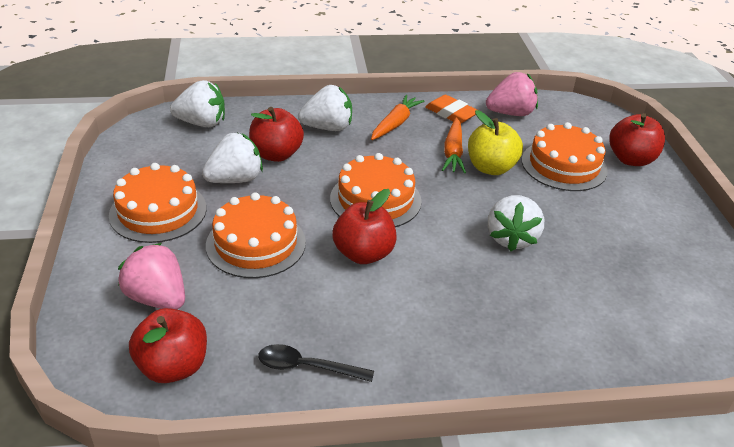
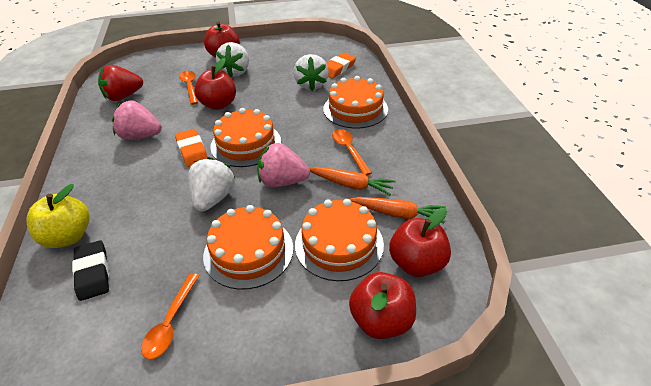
black eraser: none = 0 -> [72,240,109,301] = 1
black spoon: [258,344,374,382] = 1 -> none = 0
orange eraser: [425,95,477,123] = 1 -> [175,129,208,167] [326,53,356,78] = 2
orange spoon: none = 0 -> [141,273,200,359] [179,71,198,105] [332,129,372,176] = 3
red strawberry: none = 0 -> [98,65,143,101] = 1
white strawberry: [170,80,225,127] [202,133,263,183] [298,85,352,131] [488,195,544,251] = 4 -> [188,157,236,212] [216,42,249,77] [294,54,329,91] = 3

